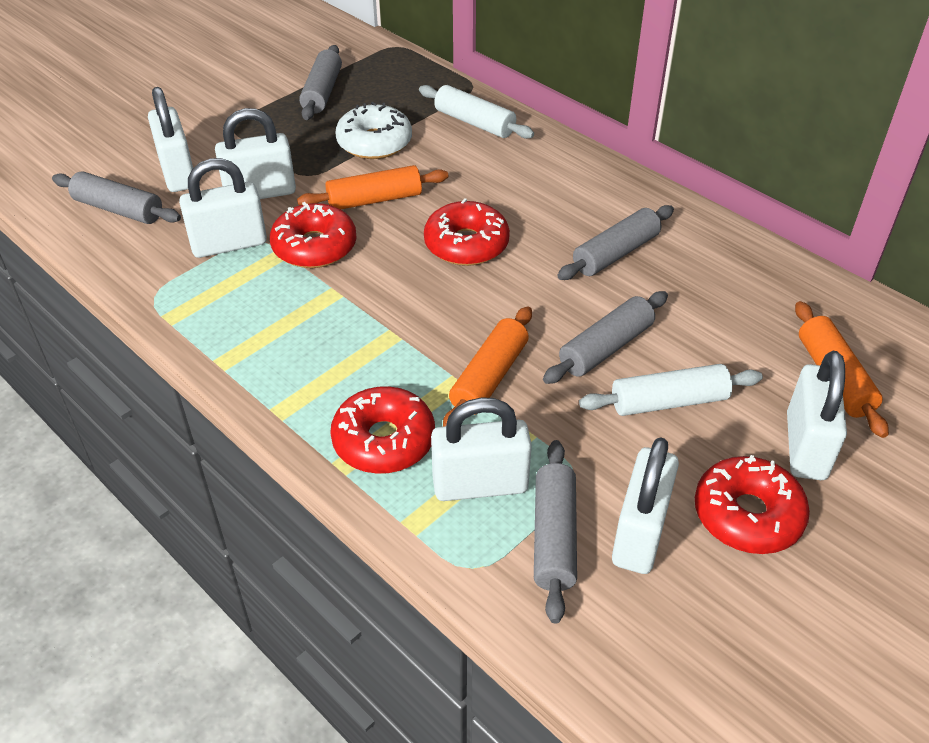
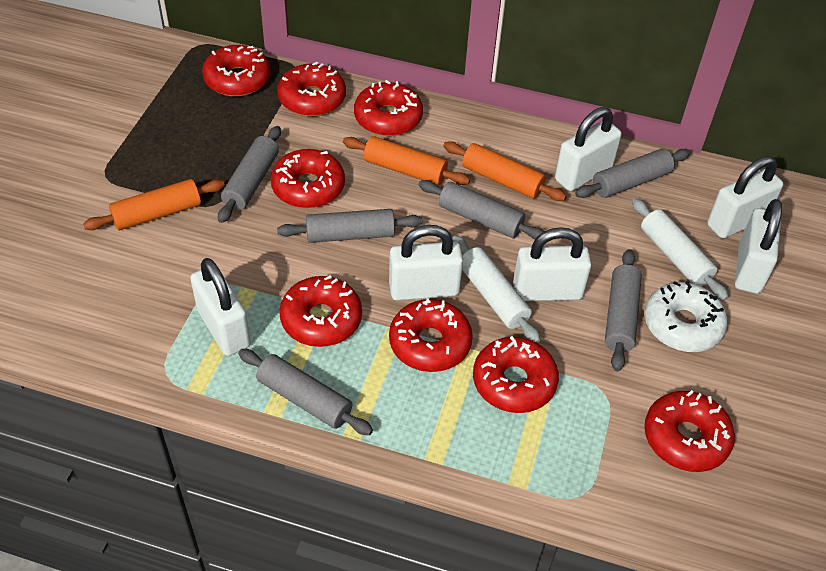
grey rolling pin: [52,171,181,224] [299,45,342,120] [534,440,577,624] [543,291,668,384] [557,205,674,280] = 5 -> [218,126,281,223] [238,349,373,435] [277,209,422,243] [418,180,544,240] [575,148,690,198] [605,249,642,371] = 6
red donut: [270,202,357,268] [330,386,435,474] [424,198,510,266] [695,455,810,554] = 4 -> [202,45,271,97] [271,149,345,208] [277,62,346,116] [280,275,362,347] [354,80,423,136] [389,298,473,372] [473,336,559,413] [644,390,735,472] = 8

